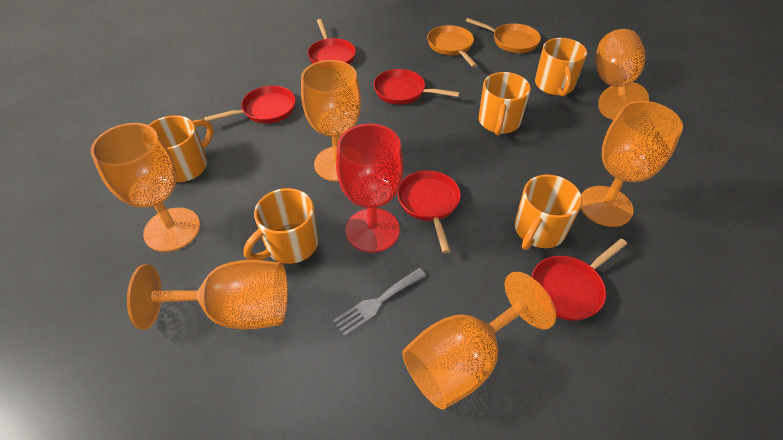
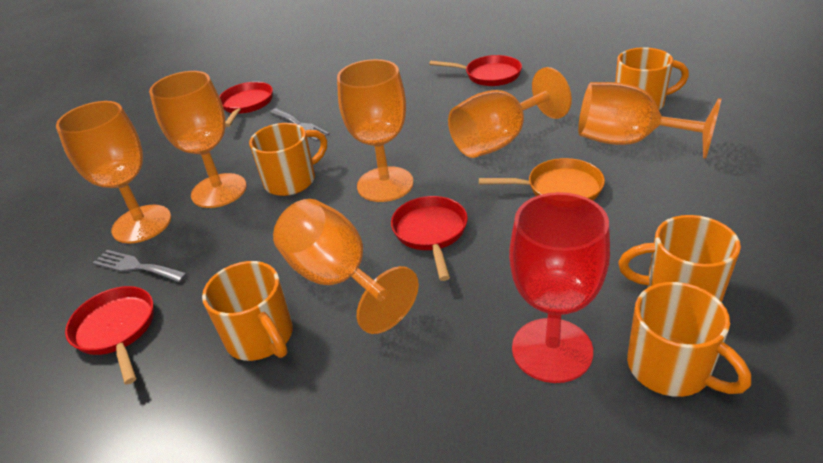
grey fork: [333,268,426,336] = 1 -> [93,250,187,282] [270,108,330,141] = 2
orange pan: [427,25,477,68] [466,18,541,53] = 2 -> [479,158,605,201] = 1
red pan: [204,86,296,124] [308,19,356,64] [374,69,460,105] [397,170,461,253] [532,238,627,321] = 5 -> [65,286,154,385] [219,82,273,127] [391,196,468,281] [429,55,522,86] = 4

